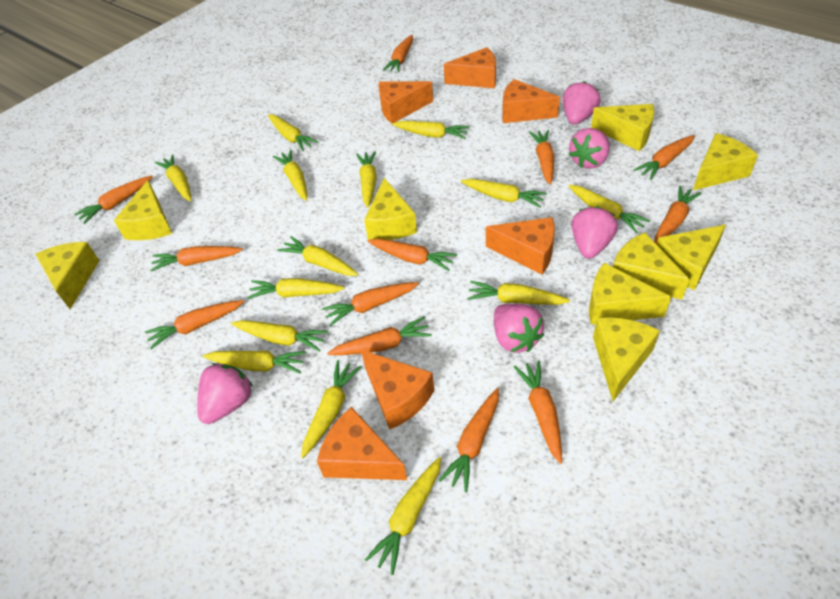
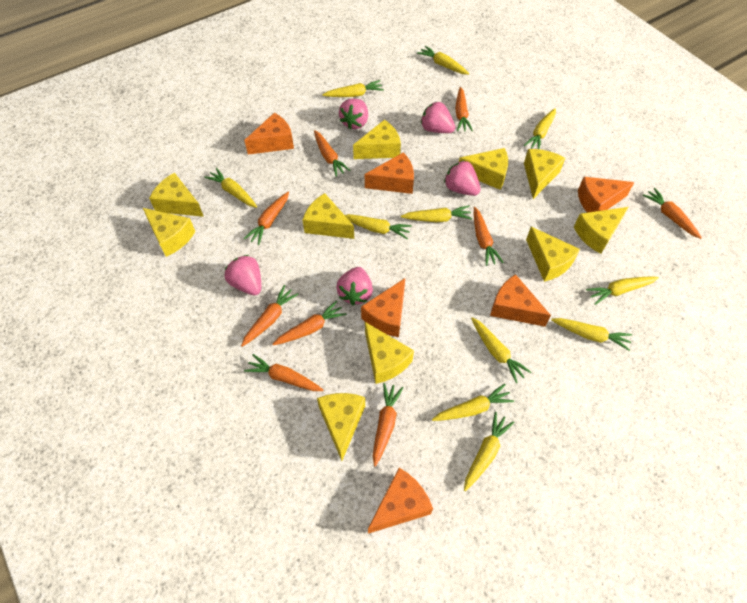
orange carrot: [74,176,153,224] [145,300,244,349] [150,246,243,271] [322,282,419,326] [327,316,432,355] [368,239,457,271] [383,35,413,73] [439,388,499,492] [514,361,562,464] [529,130,554,184] [633,135,695,180] [654,186,702,244] = 12 -> [241,285,299,347] [244,192,289,245] [244,354,323,391] [272,300,346,345] [314,130,351,177] [373,383,404,467] [455,87,473,132] [474,207,503,266] [642,188,702,239] = 9
yellow carrot: [155,154,191,201] [203,350,306,373] [231,320,328,352] [247,278,344,299] [268,114,318,151] [273,150,307,201] [277,236,359,276] [301,360,361,458] [356,151,377,208] [365,457,441,575] [392,121,470,139] [461,179,547,208] [467,281,570,305] [569,185,650,234] = 14 -> [204,168,257,208] [322,80,384,97] [345,214,412,239] [401,206,472,222] [417,46,469,75] [432,384,514,421] [464,412,514,491] [471,317,531,383] [524,108,556,149] [551,318,632,351] [586,276,659,305] = 11
yellow cheese: [35,242,99,309] [114,180,172,240] [364,178,417,240] [589,263,671,325] [591,104,654,151] [593,317,660,401] [613,232,690,300] [657,225,726,290] [693,133,758,190] = 9 -> [143,208,195,257] [149,173,204,217] [303,193,354,239] [317,393,365,461] [353,119,401,159] [365,322,414,384] [459,148,508,190] [524,149,565,199] [526,227,580,282] [574,207,628,254] = 10

